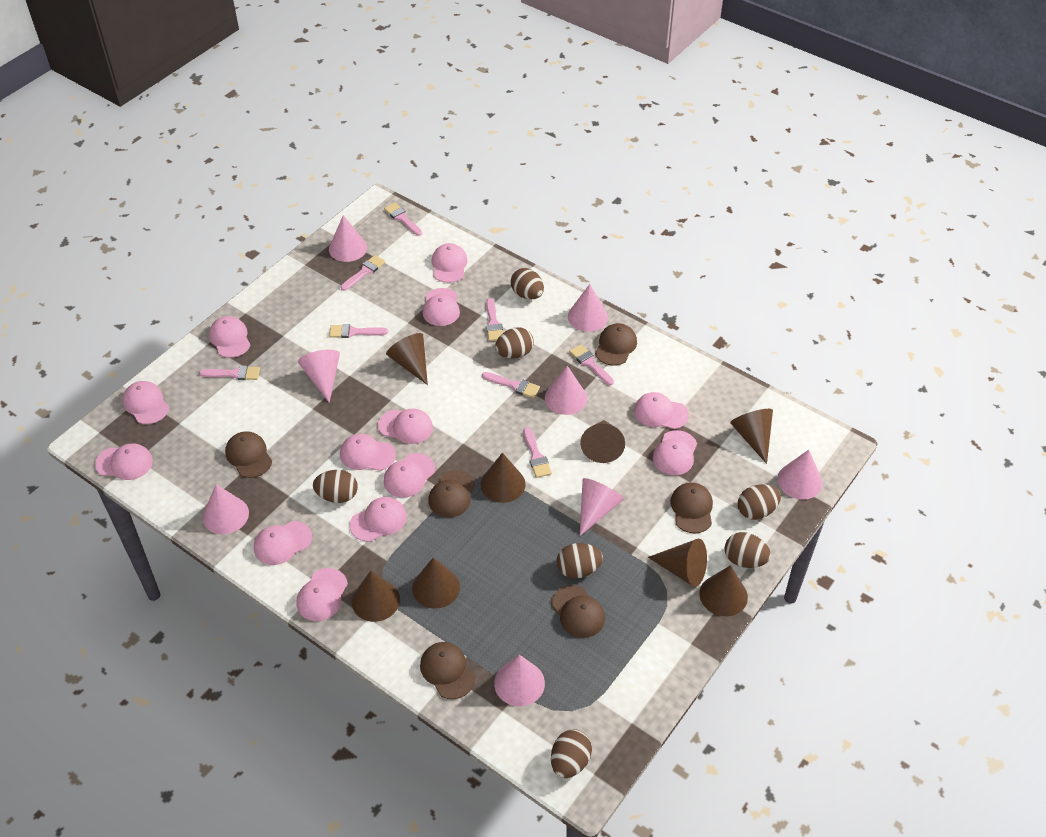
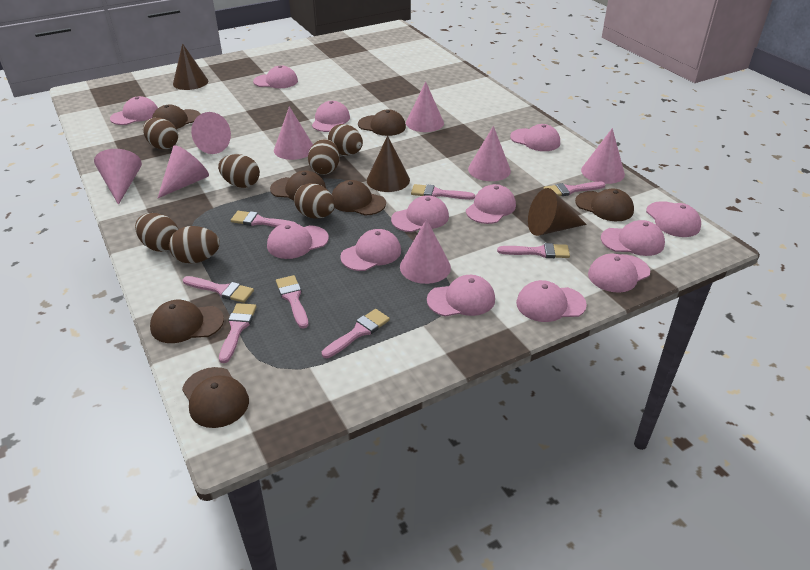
brown cap: [225,431,272,478] [420,642,475,699] [428,470,475,518] [551,585,605,638] [595,323,637,366] [670,482,713,534] = 6 -> [150,300,224,343] [152,105,200,129] [182,367,249,428] [270,171,326,200] [332,180,386,216] [358,109,406,136] [575,188,634,221] = 7
brown cone: [352,571,400,622] [386,333,428,385] [412,558,460,609] [480,453,526,503] [580,420,625,463] [648,539,707,587] [699,565,748,616] [730,409,773,464] = 8 -> [173,43,208,90] [367,135,410,192] [528,188,587,236] = 3

